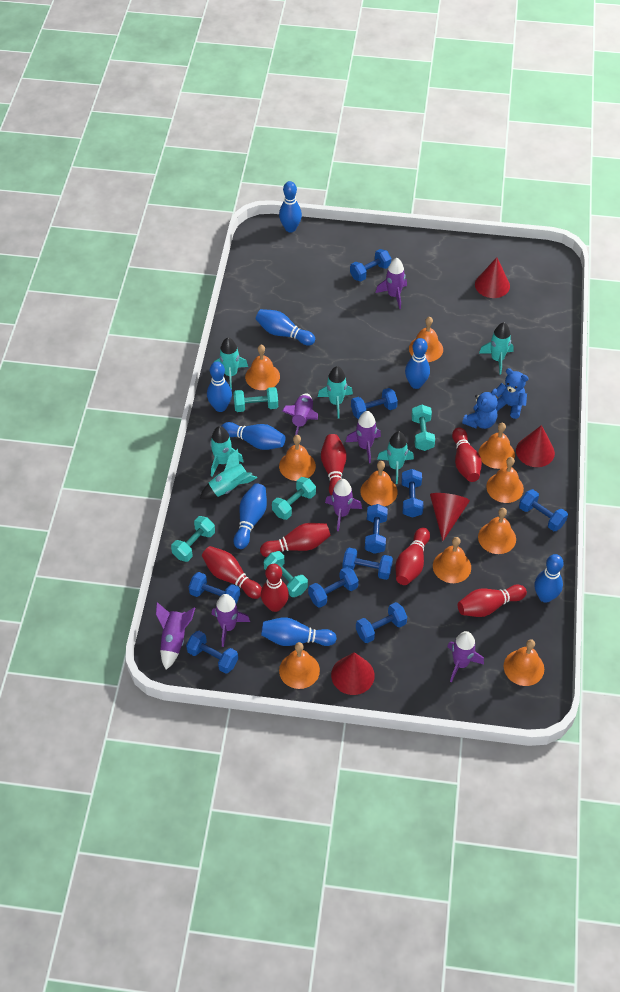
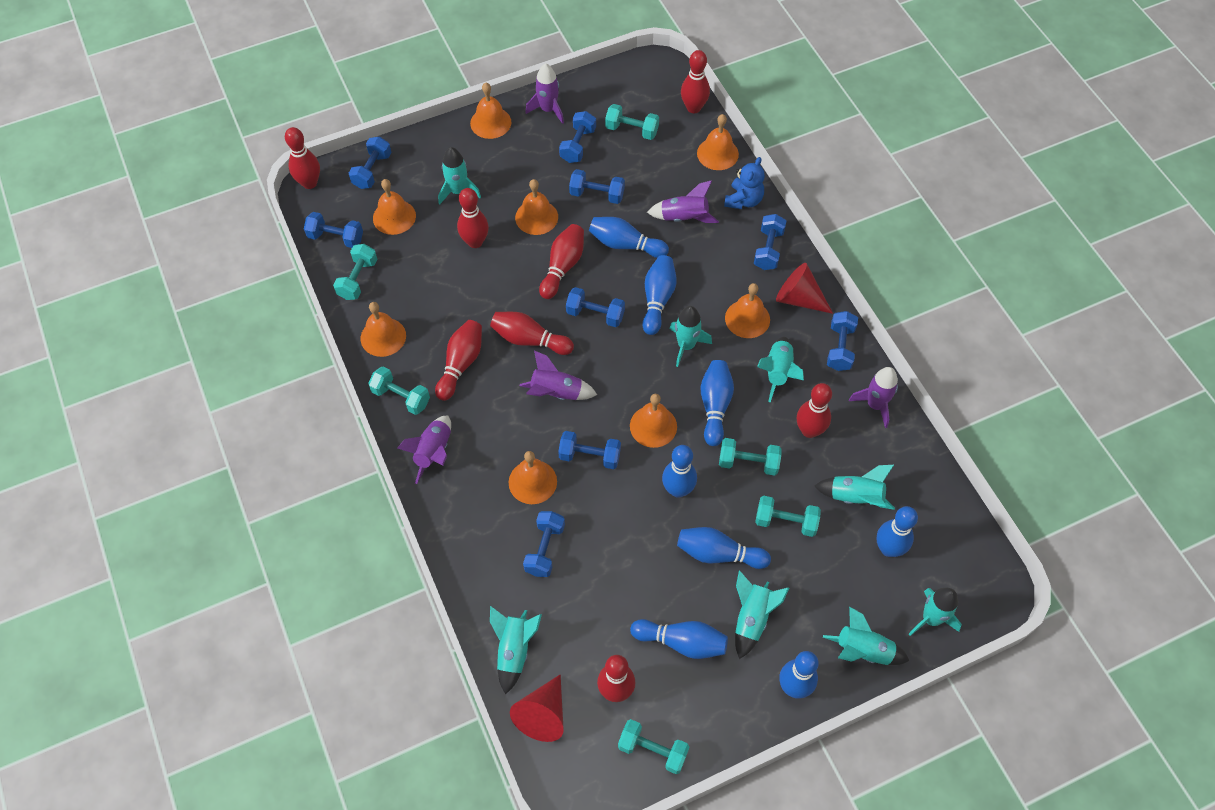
blue dumbbell: [186,631,238,674] [189,572,240,604] [308,567,359,608] [342,548,393,580] [350,249,391,282] [351,388,398,419] [356,602,407,643] [365,504,388,554] [401,469,423,518] [519,489,568,531] = 10 -> [304,212,363,248] [349,136,392,189] [523,511,565,577] [558,431,621,469] [559,111,596,163] [566,287,625,327] [569,169,625,204] [754,214,786,270] [827,311,858,371] = 9
blue teddy bear: [462,389,498,429] [496,368,529,419] = 2 -> [724,157,765,209] = 1
orange bell: [245,345,280,390] [279,435,316,481] [279,642,320,689] [360,461,398,507] [409,317,443,362] [433,537,471,583] [478,423,515,469] [478,508,516,554] [486,457,524,503] [504,639,544,686] = 10 -> [361,302,406,357] [373,179,416,235] [470,83,511,139] [509,451,557,504] [515,179,558,235] [630,394,677,448] [697,114,739,170] [725,283,770,338] = 8
purple rocket: [156,602,195,670] [212,594,250,647] [282,393,318,435] [325,479,362,531] [346,411,381,463] [376,258,407,309] [447,631,484,682] = 7 -> [397,416,451,484] [520,350,597,400] [525,63,564,124] [647,180,719,223] [849,367,898,428] = 5
red bowling pin: [202,546,262,599] [260,523,331,557] [261,564,289,612] [321,434,347,495] [395,528,430,585] [452,427,482,482] [458,585,527,617] = 7 -> [285,127,320,189] [435,320,482,401] [457,188,489,248] [490,312,574,355] [539,224,584,299] [597,655,636,702] [681,50,710,113] [797,383,832,438] = 8
red cone: [331,652,375,695] [430,493,470,541] [475,257,510,298] [516,425,555,467] = 4 -> [510,674,564,742] [776,263,833,314] = 2
turquoise dumbbell: [171,516,215,562] [233,387,278,412] [264,551,308,597] [272,477,316,520] [411,405,435,451] = 5 -> [333,244,377,300] [368,366,430,415] [605,104,659,140] [618,719,689,774] [719,438,782,475] [755,496,821,537] = 6
turquoise rocket: [200,449,257,499] [210,426,244,477] [214,338,248,390] [318,366,353,419] [377,431,414,484] [479,322,514,374] = 6 -> [438,147,481,205] [490,606,542,694] [669,306,712,367] [735,571,789,659] [757,337,804,402] [814,465,895,510] [823,606,909,665] [909,588,962,636] = 8

